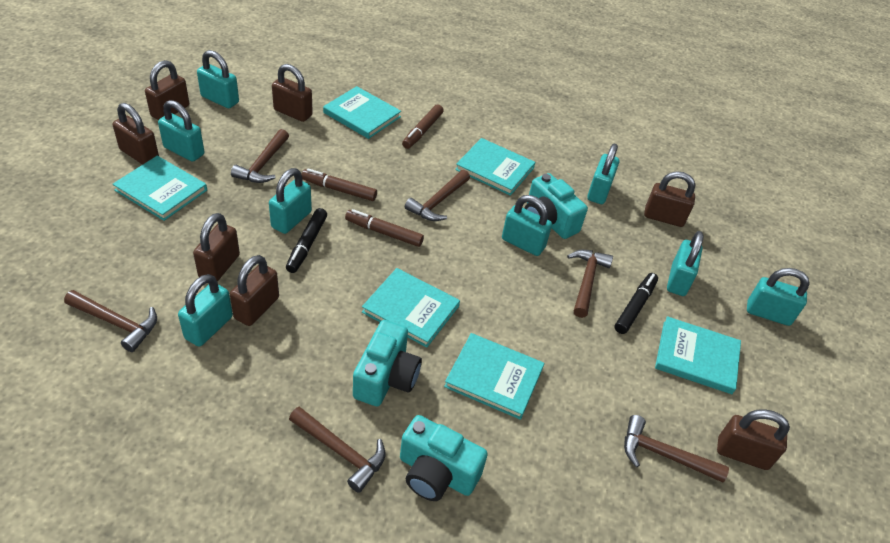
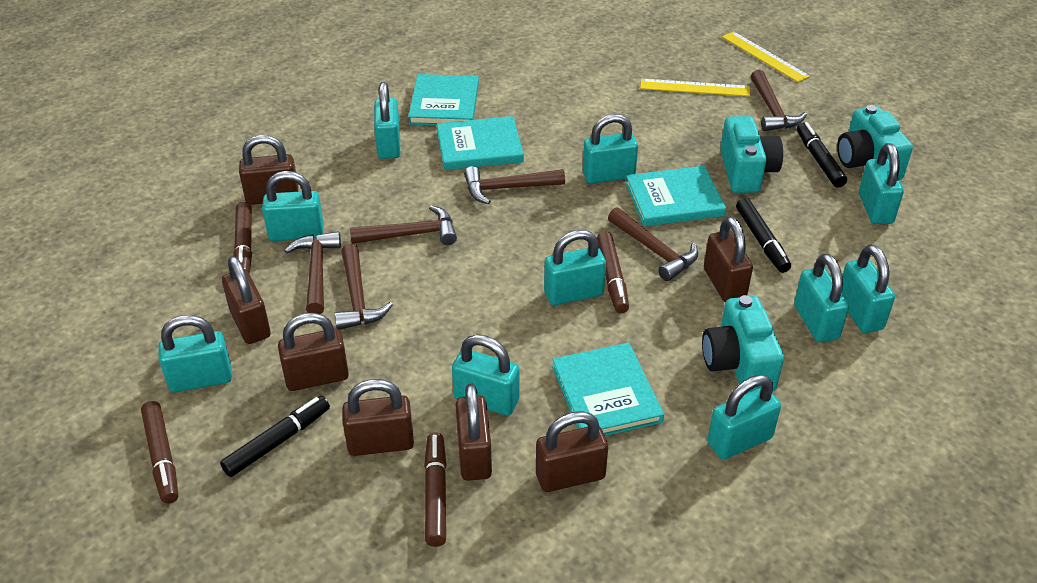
black marker: [286,208,327,273] [614,273,658,334] = 2 -> [220,396,330,477] [736,198,791,273] [797,122,847,188] = 3
brown marker: [301,169,377,201] [345,209,424,247] [402,104,444,149] = 3 -> [141,401,178,504] [233,202,252,274] [424,432,447,547] [597,232,629,313] = 4
turquoise book: [113,156,207,221] [323,86,401,139] [362,268,460,348] [444,333,544,420] [455,138,535,196] [655,316,741,394] = 6 -> [408,74,479,126] [437,116,524,170] [552,343,664,436] [625,166,726,227] = 4
turquoise padlock: [158,100,204,162] [178,274,233,347] [197,50,239,108] [269,168,312,234] [502,195,552,256] [587,143,619,204] [667,231,704,296] [747,268,810,326] = 8 -> [158,315,232,392] [262,171,324,241] [374,82,400,159] [452,334,520,416] [544,230,606,305] [582,114,638,184] [707,375,781,459] [794,254,849,343] [842,245,895,333] [859,143,904,224] = 10
yellow ruler: none = 0 -> [640,79,750,97] [722,31,810,83] = 2

